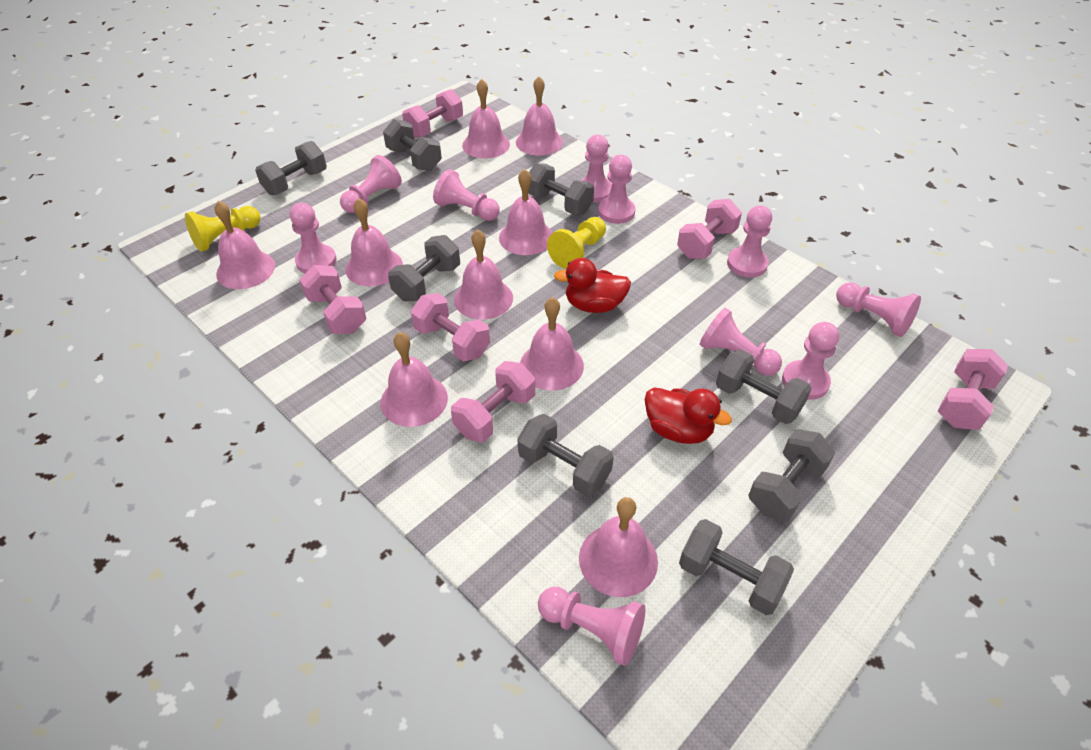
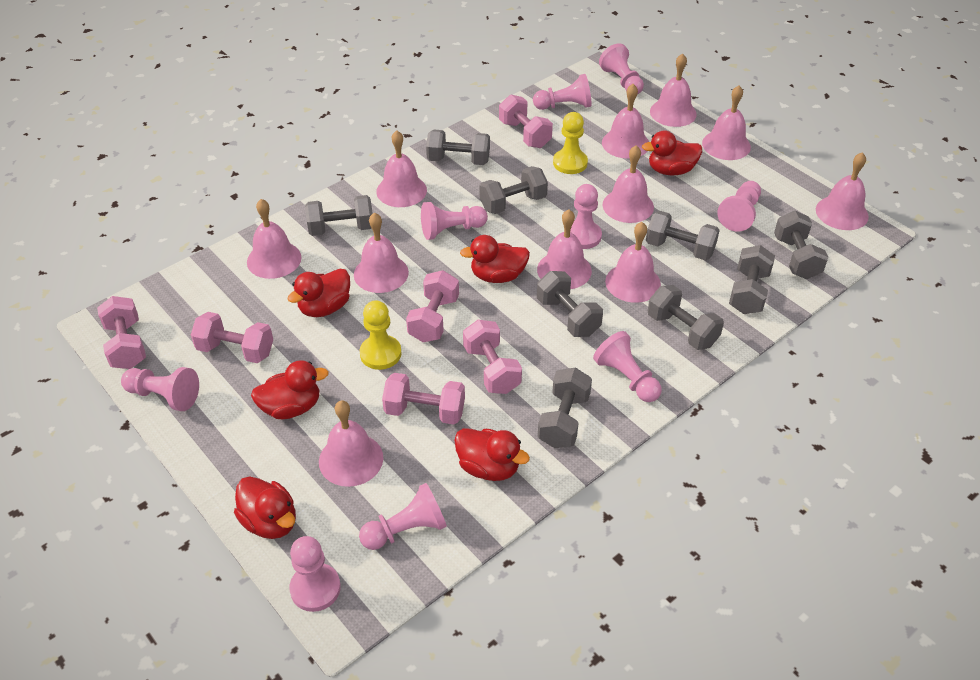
grey dumbbell: [255,141,327,195] [383,119,442,171] [388,235,460,301] [517,414,614,496] [528,163,594,215] [679,519,794,615] [716,349,812,424] [749,429,836,521] = 8 -> [305,195,373,236] [426,129,490,165] [480,166,548,214] [537,271,603,337] [538,367,592,448] [646,211,720,260] [648,285,724,350] [729,245,775,314] [774,211,828,279] = 9
pink bell: [214,201,275,289] [346,198,403,286] [381,332,448,427] [454,230,513,320] [462,79,510,159] [499,169,552,255] [516,76,563,156] [520,297,584,390] [579,497,658,597] = 9 -> [247,199,302,279] [319,400,383,487] [354,212,409,293] [376,130,427,207] [537,209,592,289] [602,84,649,159] [603,145,654,223] [605,222,661,303] [650,53,697,127] [702,85,751,160] [816,152,869,230] = 11
pink pawn: [290,203,336,273] [340,155,402,213] [433,169,500,221] [538,587,645,666] [580,135,612,202] [598,155,635,224] [699,308,782,376] [727,205,772,278] [782,322,839,400] [836,282,921,337] = 10 -> [121,367,199,411] [289,536,341,612] [359,483,447,550] [421,202,488,240] [533,74,592,110] [570,184,602,249] [593,331,662,402] [599,43,644,94] [717,181,761,232] = 9
red duck: [554,258,631,313] [645,387,732,444] = 2 -> [234,476,296,539] [251,360,329,419] [287,269,350,317] [454,428,530,481] [460,235,530,283] [642,130,702,175] = 6

